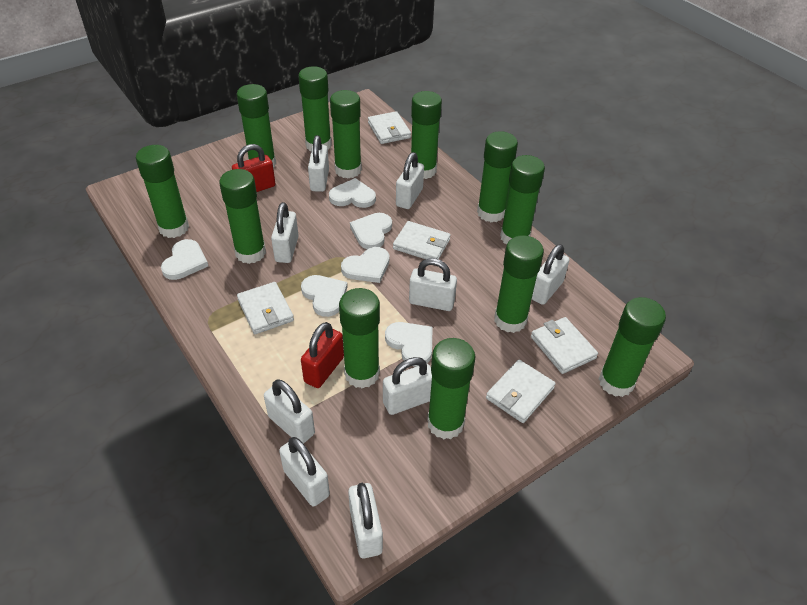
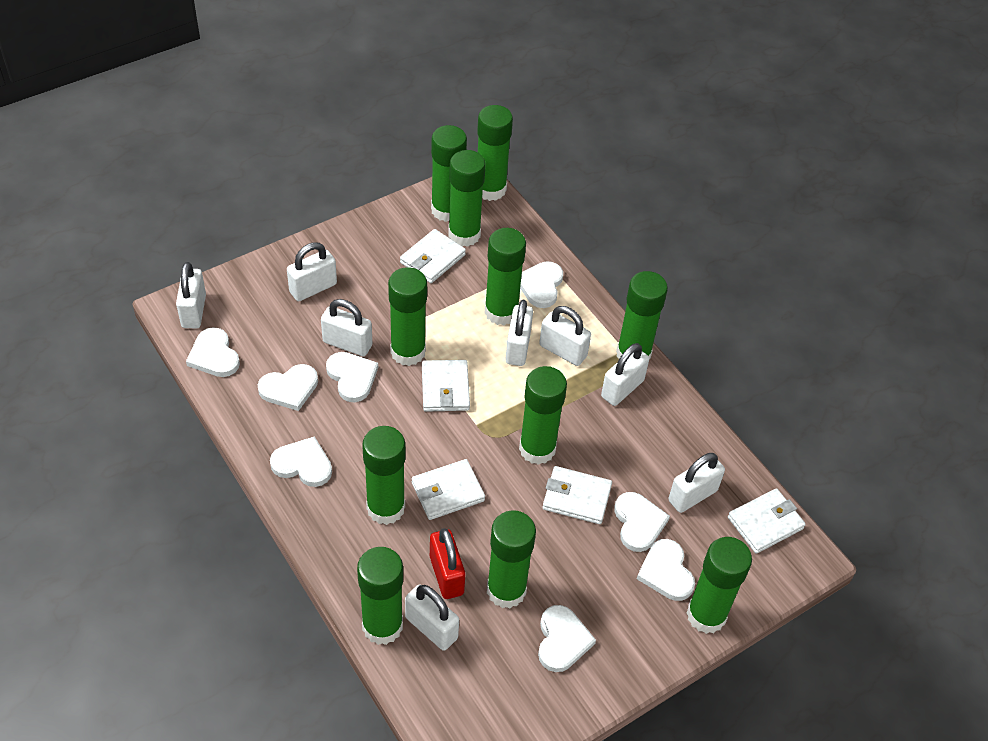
green glue stick: [136,145,189,238] [219,169,266,264] [237,84,276,168] [298,66,332,151] [330,90,362,178] [339,288,380,389] [411,91,442,179] [427,338,475,440] [477,131,518,222] [494,235,544,333] [500,155,545,244] [599,297,666,397] = 12 -> [357,547,403,645] [362,426,406,525] [388,267,427,366] [431,125,467,222] [448,150,486,247] [477,105,513,201] [484,228,526,325] [487,510,536,608] [519,366,567,465] [616,271,668,359] [686,537,752,634] = 11
red padlock: [232,144,275,192] [301,322,344,388] = 2 -> [430,528,465,599] = 1
white heart: [161,239,208,280] [301,275,348,317] [329,178,376,208] [341,247,390,283] [350,213,392,249] [385,322,433,367] = 6 -> [186,327,240,377] [258,364,318,411] [270,436,332,487] [326,352,378,402] [520,261,563,308] [538,605,596,672] [614,492,670,552] [637,539,695,601] = 8
white padlock: [264,379,315,444] [271,202,299,263] [279,437,330,507] [308,135,329,192] [348,483,383,558] [383,357,432,415] [396,152,424,209] [409,258,457,311] [532,244,570,305] = 9 -> [176,262,206,328] [287,242,337,301] [321,299,372,356] [405,584,459,651] [505,300,533,366] [539,306,591,366] [601,343,649,406] [668,453,725,513] = 8

